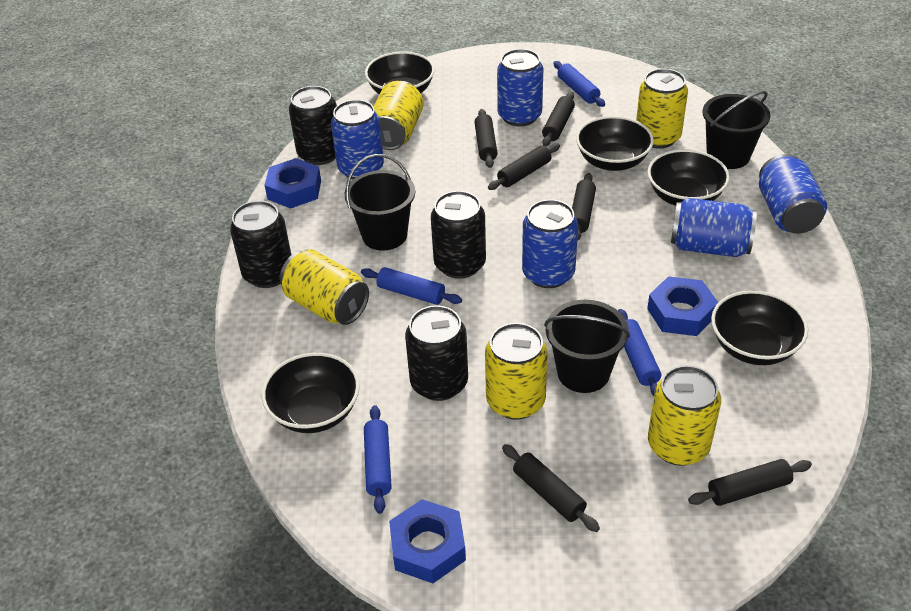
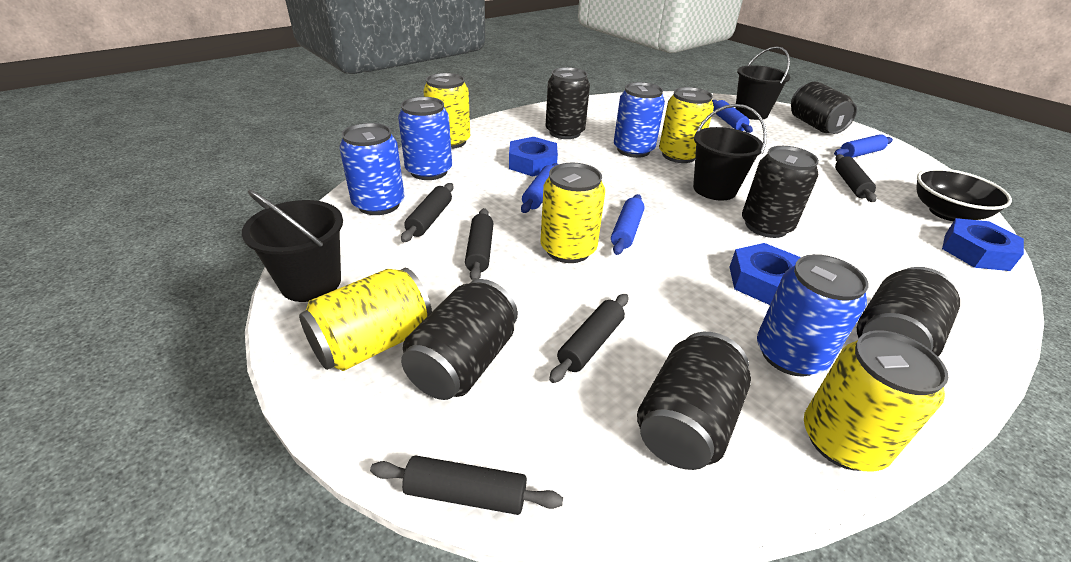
black bowl: [262,353,360,433] [365,51,435,94] [576,116,654,171] [648,149,730,206] [711,290,808,365] = 5 -> [916,168,1012,221] = 1
black can: [230,201,291,288] [289,86,337,165] [405,305,468,401] [431,191,486,279] = 4 -> [401,279,518,400] [546,67,590,139] [637,332,751,470] [742,146,819,238] [791,81,857,134] [857,267,960,357] = 6
black rolling pin: [475,109,498,168] [488,143,560,190] [502,444,600,532] [542,92,575,146] [572,173,596,241] [688,459,812,506] = 6 -> [370,455,563,515] [401,183,453,242] [465,208,494,281] [549,294,628,383] [835,154,877,202] = 5
blue can: [331,100,384,179] [497,49,543,126] [522,200,578,288] [671,198,757,257] [759,154,827,234] = 5 -> [340,123,404,215] [398,97,452,180] [614,82,665,158] [757,254,869,376] = 4

